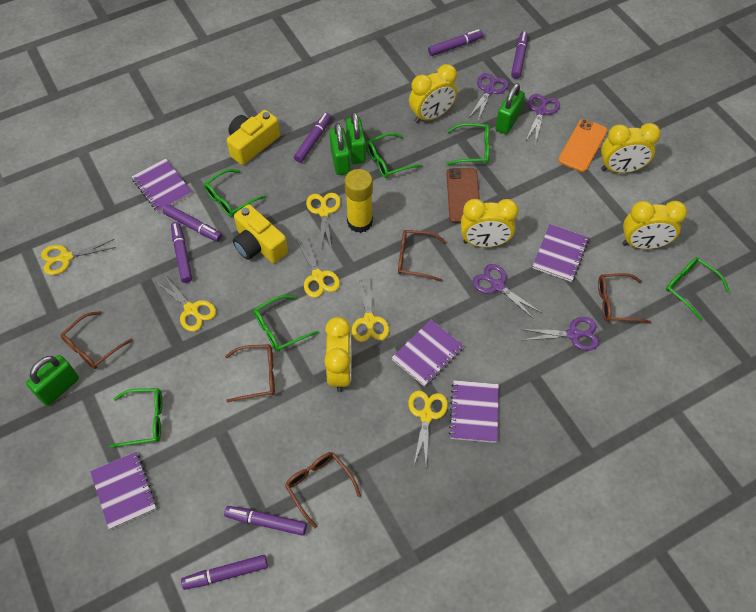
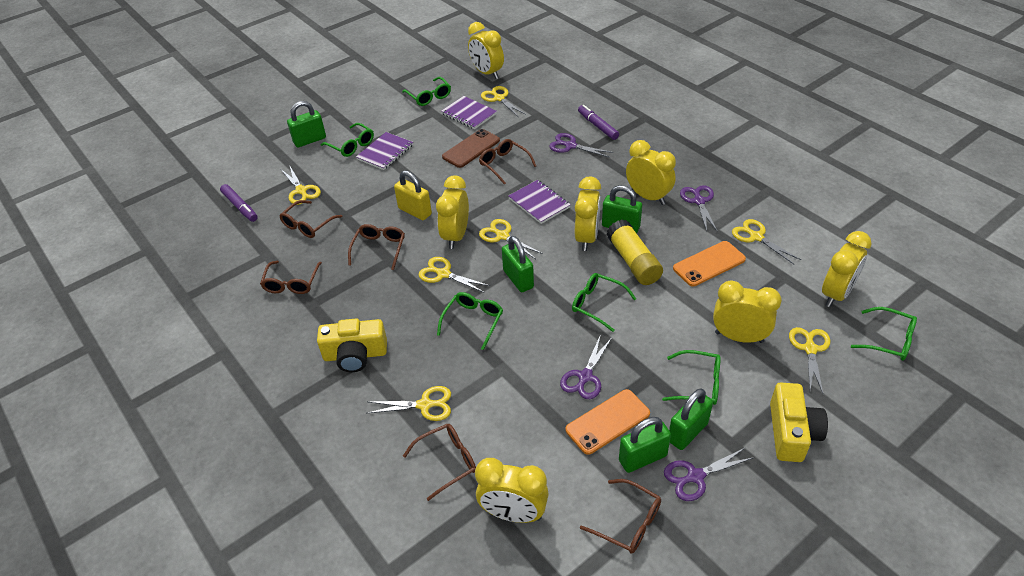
brown glasses: [61,311,133,369] [225,344,275,403] [285,452,361,528] [398,230,447,282] [598,273,651,323] = 5 -> [260,261,322,294] [279,200,343,238] [348,224,405,270] [403,424,476,501] [479,139,536,185] [580,479,661,554] = 6
green padlock: [26,355,79,406] [329,123,350,175] [346,112,366,164] [495,83,525,134] = 4 -> [287,101,326,147] [502,236,534,292] [602,185,642,233] [619,417,671,473] [669,388,713,450] = 5
orange phone: [558,119,608,172] = 1 -> [565,389,650,455] [673,241,746,287] = 2
purple marker: [163,204,222,242] [171,222,192,283] [181,555,268,590] [224,506,307,536] [294,112,331,163] [428,29,484,56] [511,31,528,79] = 7 -> [220,184,258,222] [578,105,619,140] = 2
purple notebook: [90,452,157,530] [132,159,192,213] [392,320,464,387] [449,380,499,443] [532,224,589,282] = 5 -> [356,132,413,170] [441,96,497,129] [508,180,571,224] = 3
yellow clock: [324,317,352,392] [409,64,457,123] [461,199,519,247] [601,123,661,173] [622,201,687,249] = 5 -> [436,175,469,249] [468,22,504,79] [475,458,549,523] [575,176,601,251] [626,140,676,205] [713,280,782,343] [822,231,872,307] = 7
yellow padlock: none = 0 -> [394,170,432,220] = 1
yellow scissors: [41,239,116,275] [156,276,216,331] [296,235,340,298] [306,193,341,250] [352,278,389,342] [408,391,448,464] = 6 -> [282,167,321,205] [368,386,451,421] [418,257,490,293] [479,219,543,259] [481,86,526,116] [732,219,801,264] [789,327,830,393] = 7

